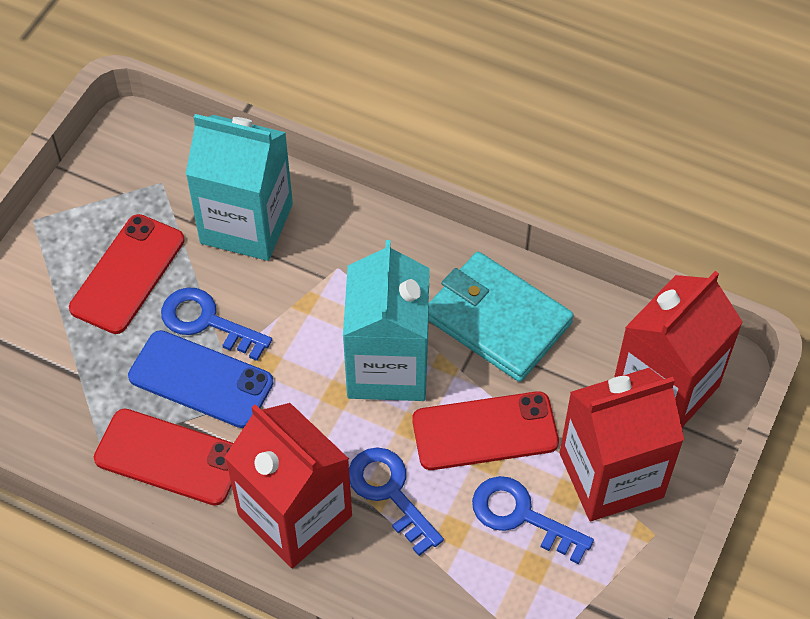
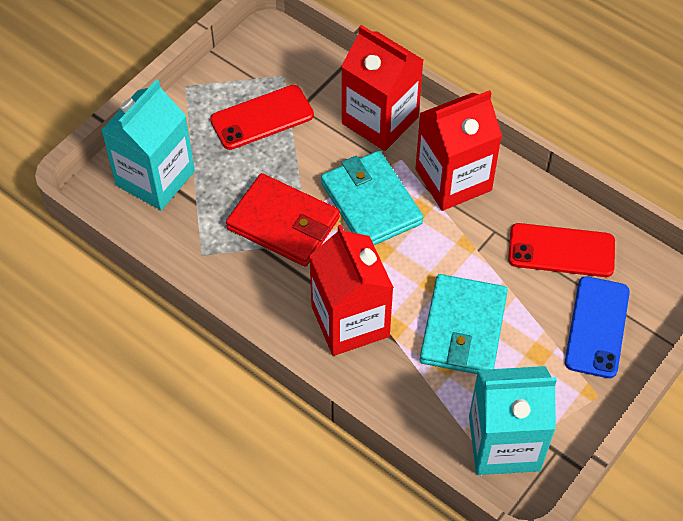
blue key: [161,287,272,361] [349,447,444,556] [472,476,594,564] = 3 -> none = 0
red phone: [69,214,185,334] [94,408,233,506] [412,391,559,470] = 3 -> [210,85,314,150] [508,223,615,277] = 2
red wallet: none = 0 -> [226,173,340,267] = 1
turquoise wallet: [428,252,574,382] = 1 -> [321,151,423,245] [420,274,508,374] = 2

